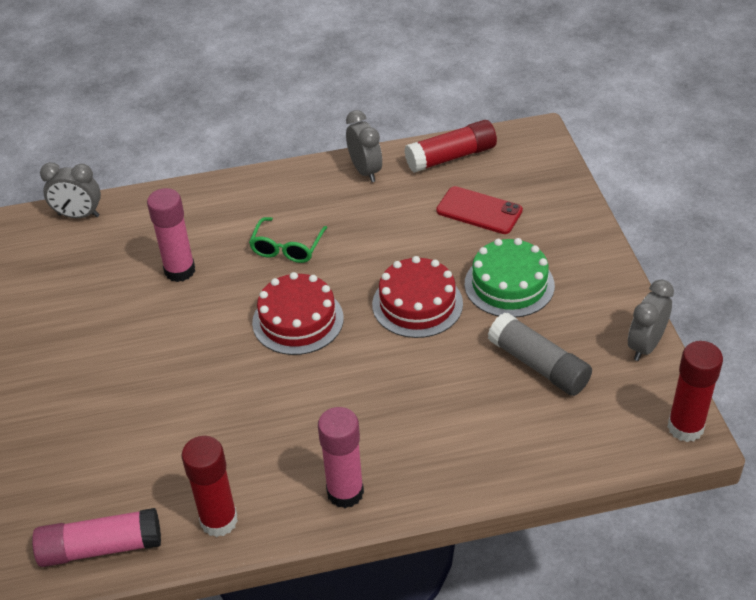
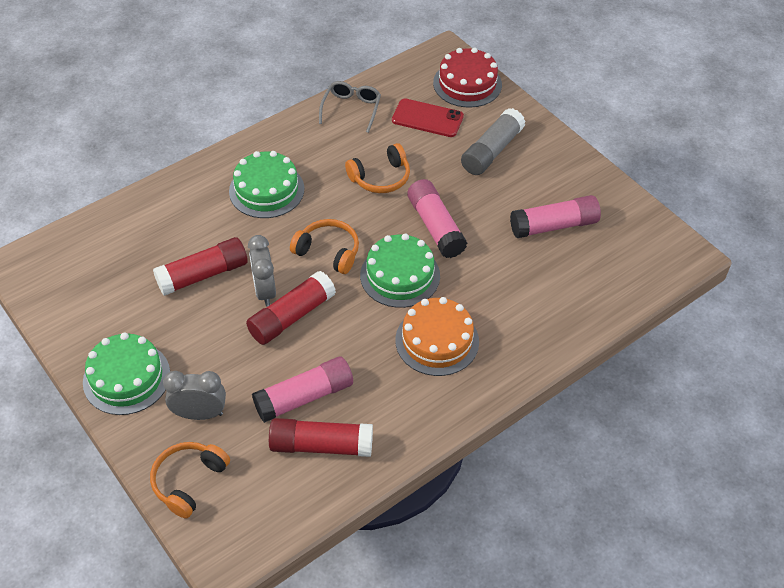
green cake: [465,238,555,318] = 1 -> [83,332,170,415] [229,151,304,218] [360,234,440,308] = 3
green glasses: [249,217,327,263] = 1 -> none = 0
grey clock: [40,162,101,218] [346,110,382,182] [628,280,674,361] = 3 -> [163,371,226,420] [248,235,276,306] = 2
grey glasses: none = 0 -> [319,81,381,133] = 1
orange cake: none = 0 -> [395,297,479,376] = 1
orange headphones: none = 0 -> [150,442,230,518] [290,219,359,274] [345,143,410,193] = 3
red cake: [252,272,344,355] [372,256,463,338] = 2 -> [433,47,502,108] = 1

